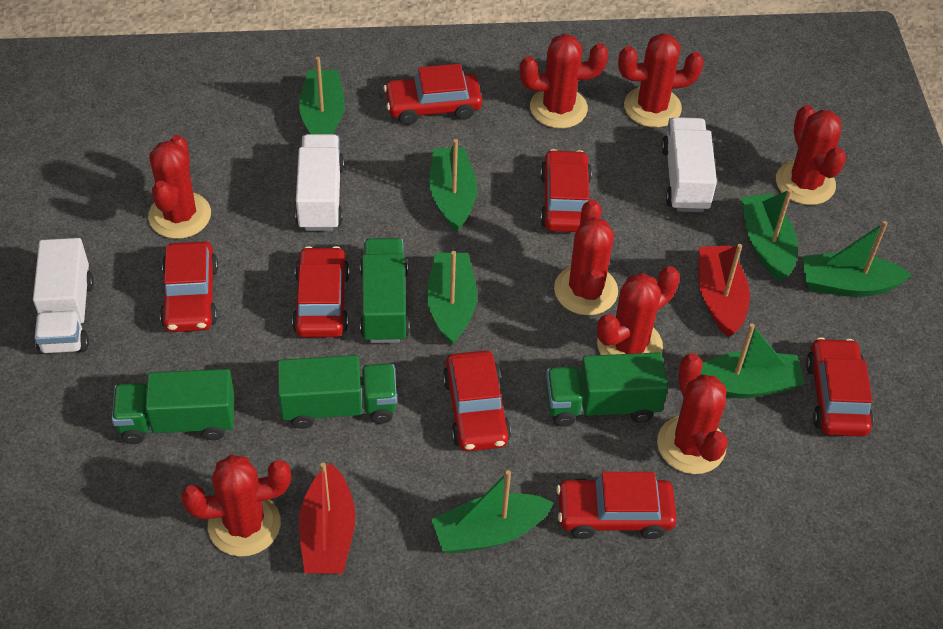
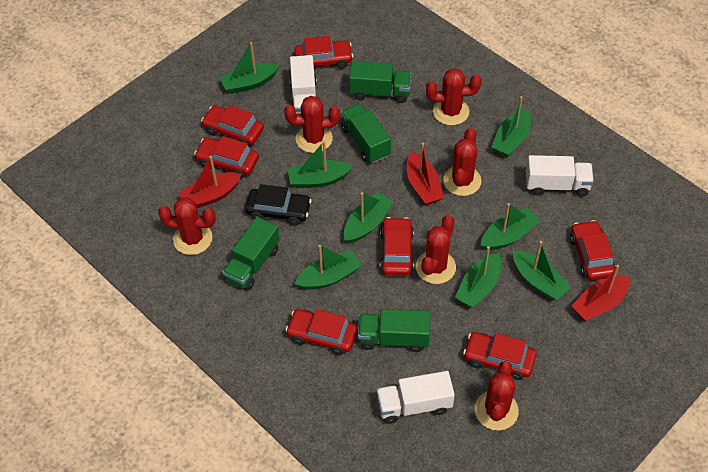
black car: none = 0 -> [245,184,312,226] = 1
green boat: [299,57,345,134] [427,251,477,345] [430,139,477,232] [431,470,554,553] [700,323,805,398] [742,189,798,282] [802,221,912,297] = 7 -> [219,42,279,94] [288,141,353,188] [295,245,362,290] [344,192,393,244] [455,246,501,308] [481,203,540,250] [491,96,531,157] [513,241,571,301] = 8
red boat: [299,462,356,574] [698,244,750,337] = 2 -> [178,156,242,208] [407,143,444,205] [571,265,630,321] = 3
red cactus: [148,135,211,239] [181,455,291,557] [520,34,608,129] [554,199,618,315] [597,266,680,355] [618,33,704,128] [657,353,728,474] [776,105,846,205] = 8 -> [158,197,216,255] [284,96,340,153] [416,215,456,284] [426,68,482,125] [443,128,482,196] [475,361,519,430] = 6

